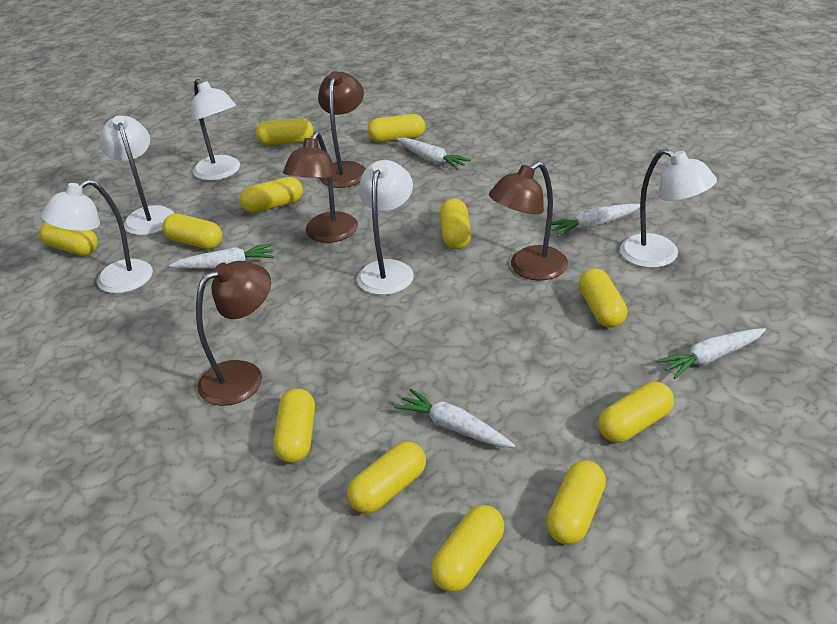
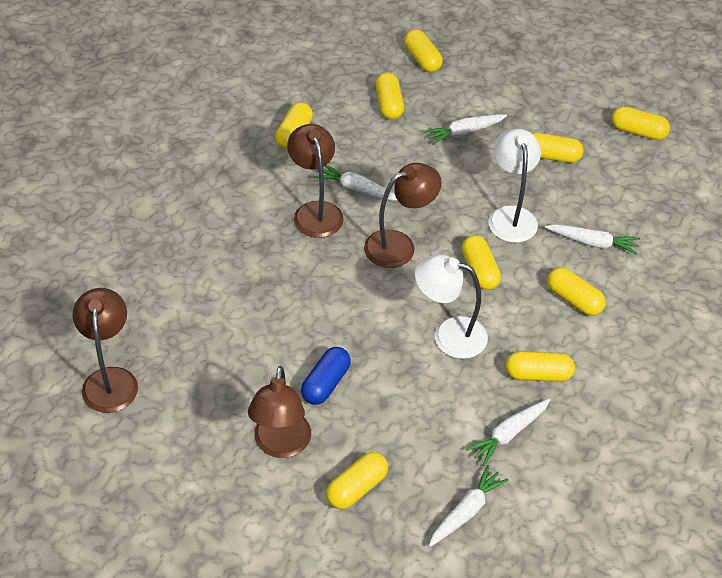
blue capsule: none = 0 -> [301,347,351,405] = 1
white lamp: [41,179,153,294] [99,115,174,235] [191,79,240,181] [357,160,414,295] [620,148,717,268] = 5 -> [415,255,488,359] [488,129,541,243] = 2
yellow capsule: [40,222,98,256] [162,214,222,249] [240,177,303,213] [256,118,313,145] [273,388,315,463] [347,441,426,513] [368,114,425,142] [431,505,504,592] [440,198,471,249] [546,460,606,545] [579,268,627,328] [598,382,674,443] = 12 -> [275,102,313,149] [326,452,388,509] [375,72,404,120] [404,29,443,72] [462,235,501,290] [505,351,575,382] [532,133,583,163] [547,267,606,316] [612,106,670,140] = 9

